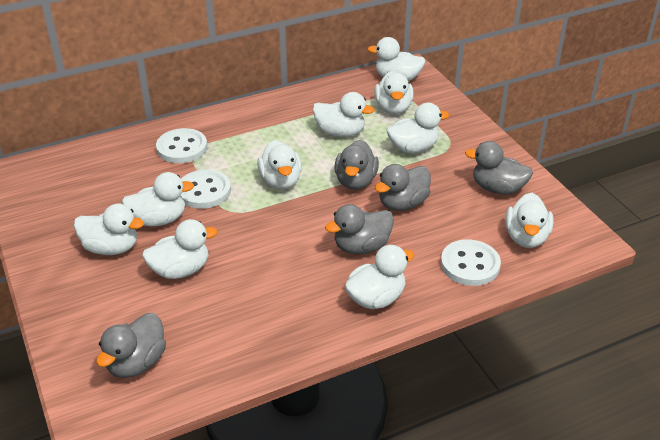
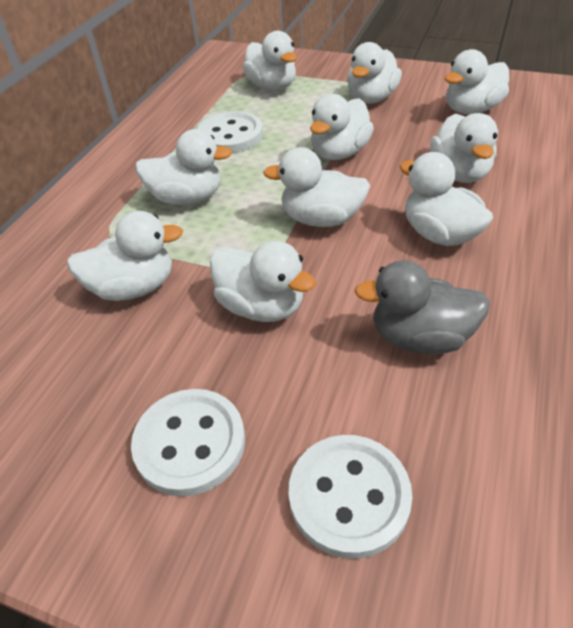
grey duck: [96,313,166,378] [325,204,394,254] [334,140,379,190] [375,164,431,211] [465,141,533,195] = 5 -> [354,260,490,354] = 1

